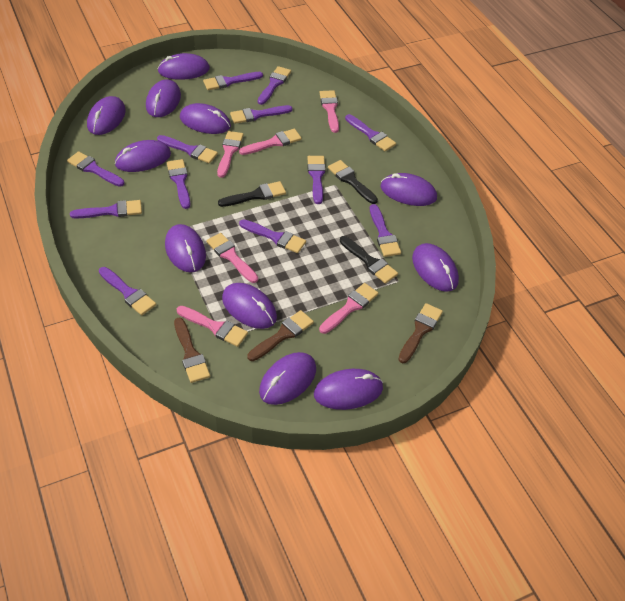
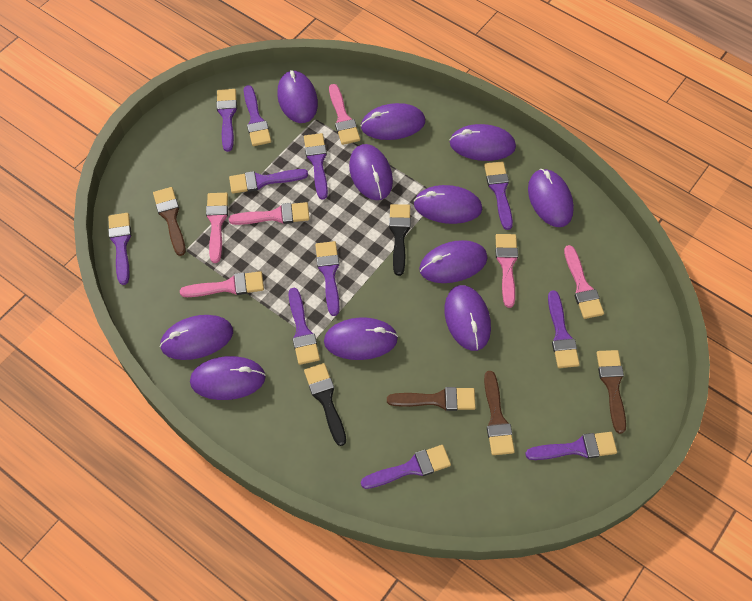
black brush: [218,181,286,207] [328,160,378,204] [340,236,398,284] = 3 -> [304,363,346,446] [389,204,411,276] = 2
brown brush: [174,318,210,383] [247,310,314,361] [398,303,443,363] = 3 -> [153,187,186,256] [387,387,476,411] [484,371,515,455] [596,350,626,434] = 4
purple brush: [67,151,124,187] [70,200,142,219] [99,267,156,315] [157,135,218,163] [167,159,190,209] [203,72,263,90] [230,105,293,124] [239,219,306,253] [258,66,291,105] [308,156,326,204] [345,114,396,151] [370,204,401,257] = 12 -> [108,213,131,285] [217,89,237,152] [229,169,308,194] [244,85,271,146] [289,288,320,365] [304,133,328,199] [315,241,340,316] [361,445,451,489] [484,161,513,230] [525,432,617,460] [548,290,580,368] = 11

